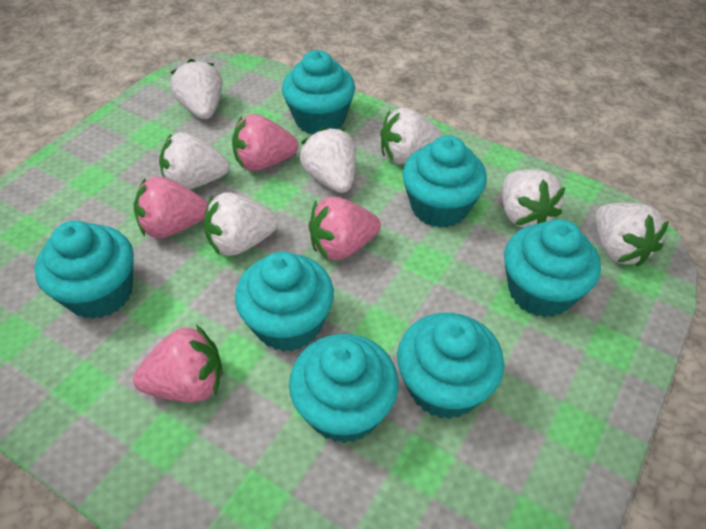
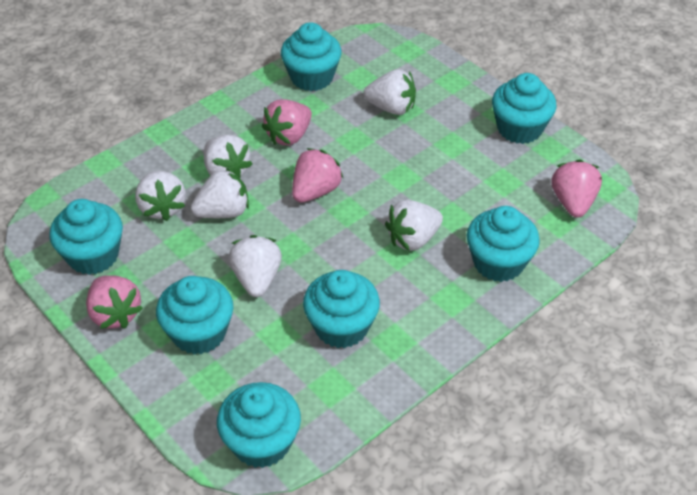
white strawberry: [159,132,230,190] [170,59,222,119] [204,192,278,256] [300,127,356,193] [381,107,444,164] [502,169,565,228] [595,203,669,267] = 7 -> [135,170,186,221] [191,168,249,218] [203,135,252,178] [229,235,282,297] [363,69,416,115] [385,200,443,251] = 6

